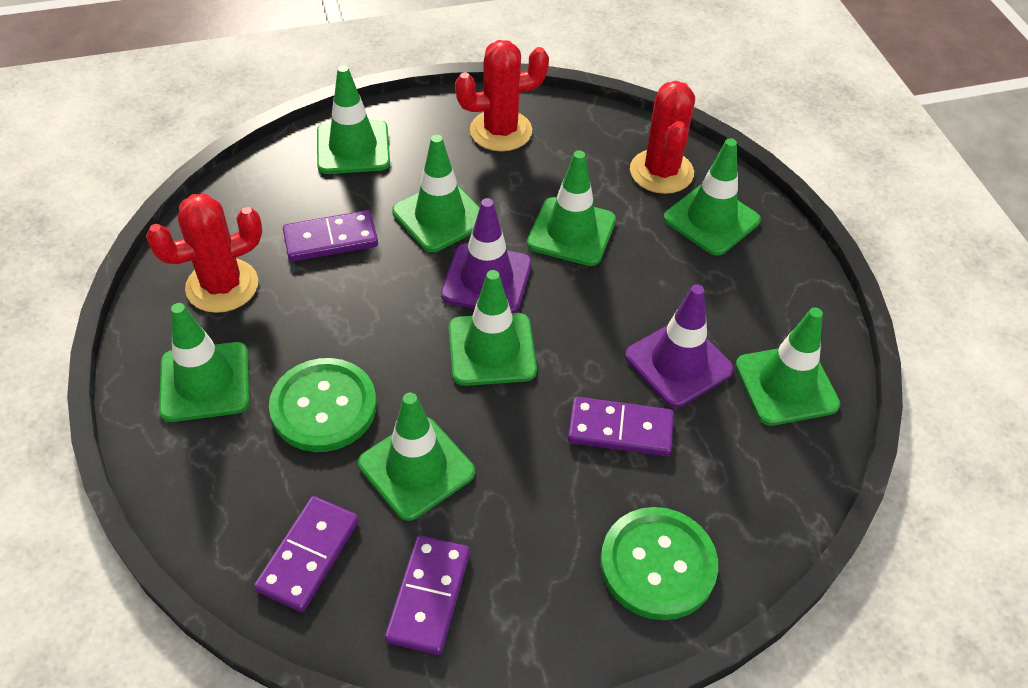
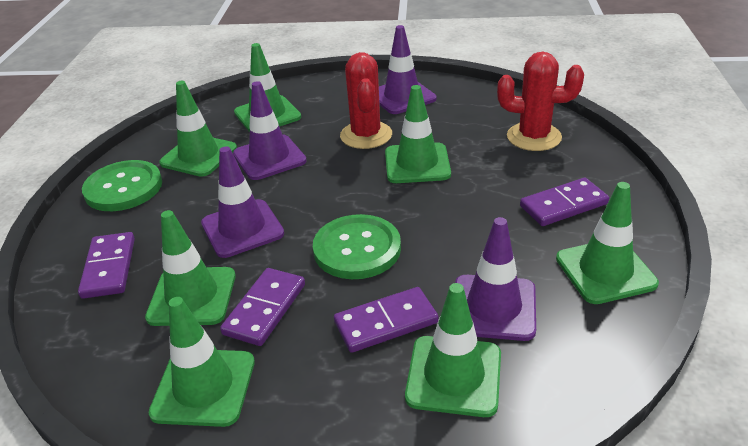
green traffic cone: [159,303,250,422] [317,65,390,174] [358,393,475,521] [392,135,480,252] [449,270,537,386] [527,150,616,266] [664,138,761,256] [735,307,840,426] = 8 -> [145,210,236,326] [149,297,255,427] [159,81,237,177] [234,43,301,132] [385,85,451,183] [405,283,501,417] [556,182,659,304] = 7
purple traffic cone: [441,198,532,313] [625,284,734,408] = 2 -> [201,146,284,258] [233,81,307,180] [379,25,437,114] [455,217,536,341] = 4
red cactus: [146,194,262,313] [455,40,549,151] [630,81,695,194] = 3 -> [340,52,392,149] [497,52,584,151] = 2

